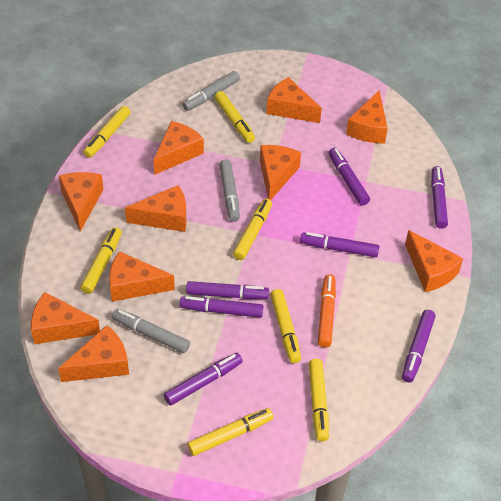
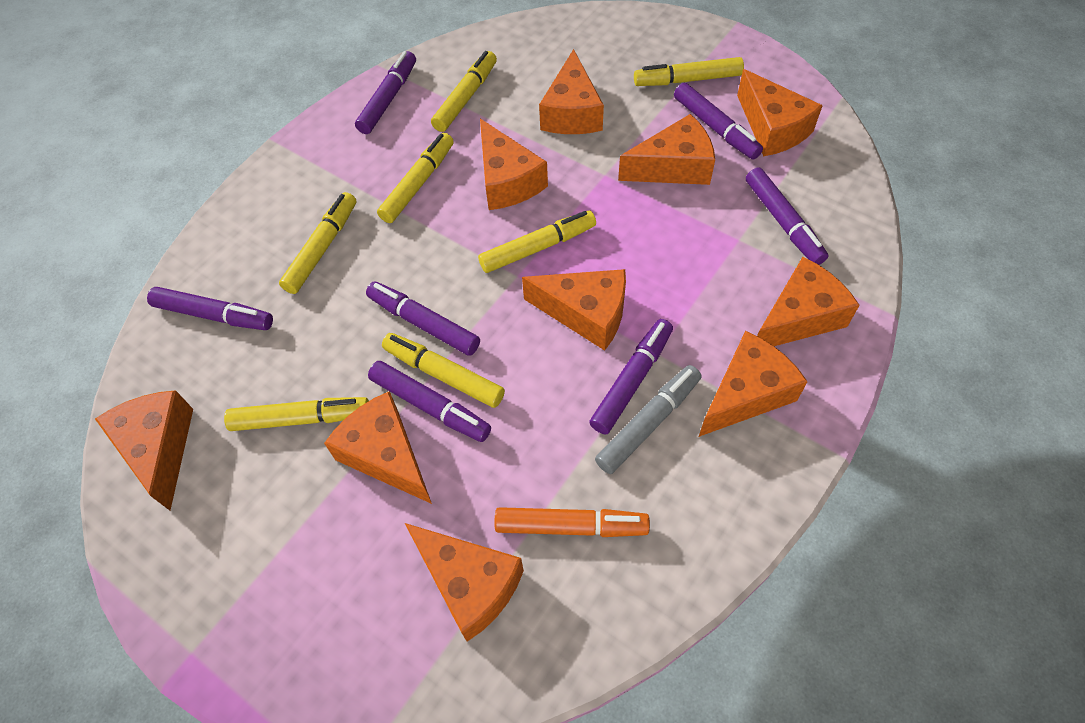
grey marker: [112,309,190,353] [182,71,240,111] [220,160,240,222] = 3 -> [595,365,701,474] = 1

